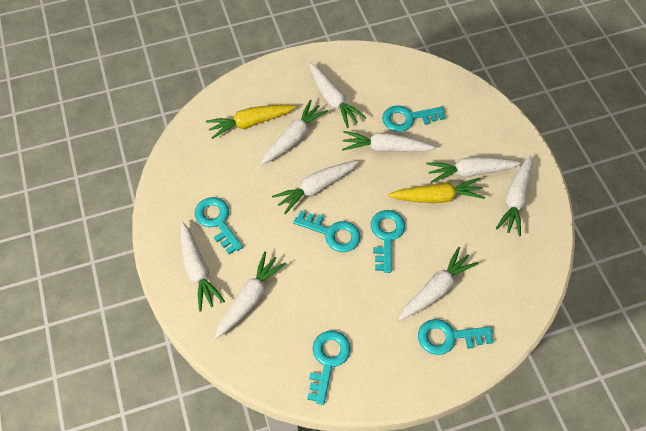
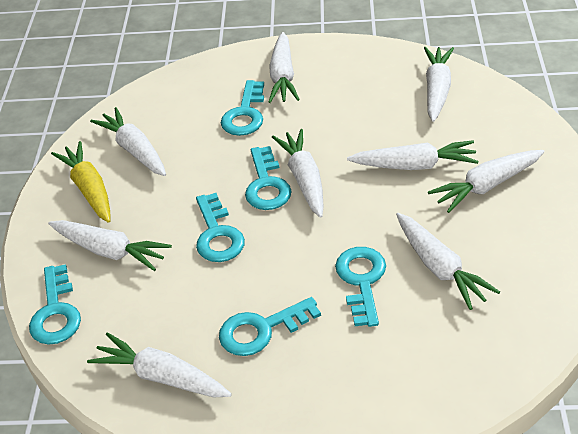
yellow carrot: [206,105,296,139] [388,178,485,203] = 2 -> [51,141,110,223] = 1

